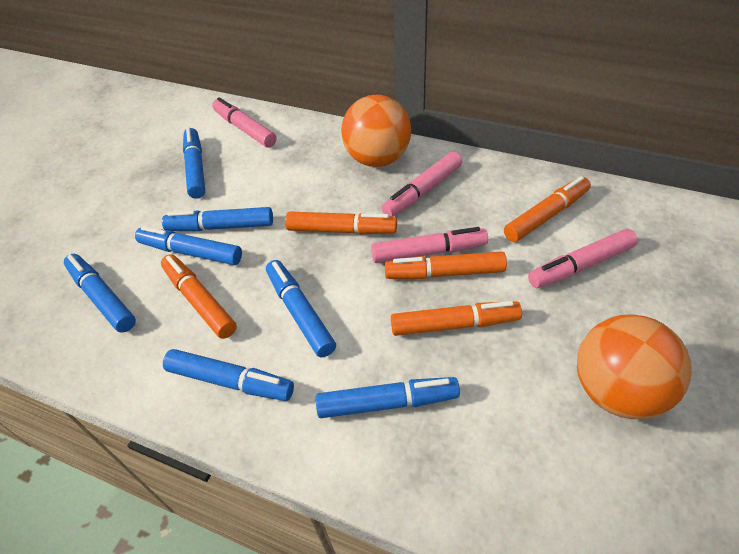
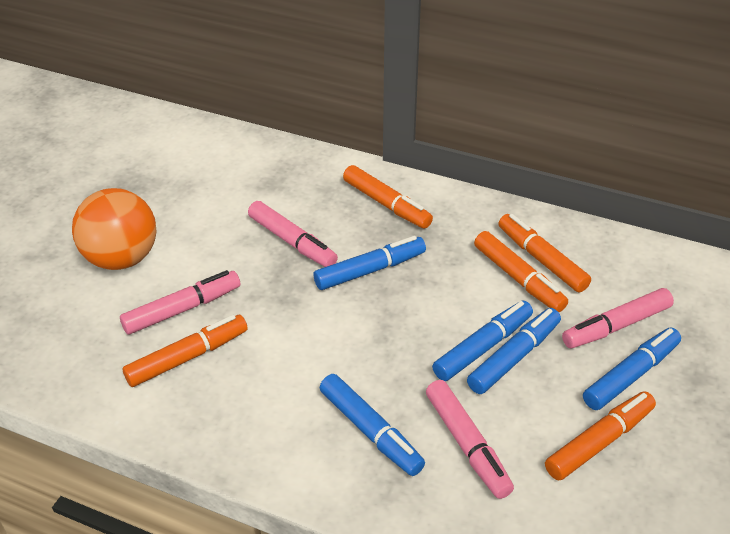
blue marker: [64,254,136,333] [135,226,242,265] [162,207,273,231] [163,349,294,401] [183,127,205,199] [266,260,336,358] [316,377,460,418] = 7 -> [313,236,426,290] [320,374,425,476] [432,301,533,381] [467,308,561,394] [583,328,681,410] = 5
orange ball: [341,95,411,167] [577,314,692,419] = 2 -> [72,188,157,270] = 1

